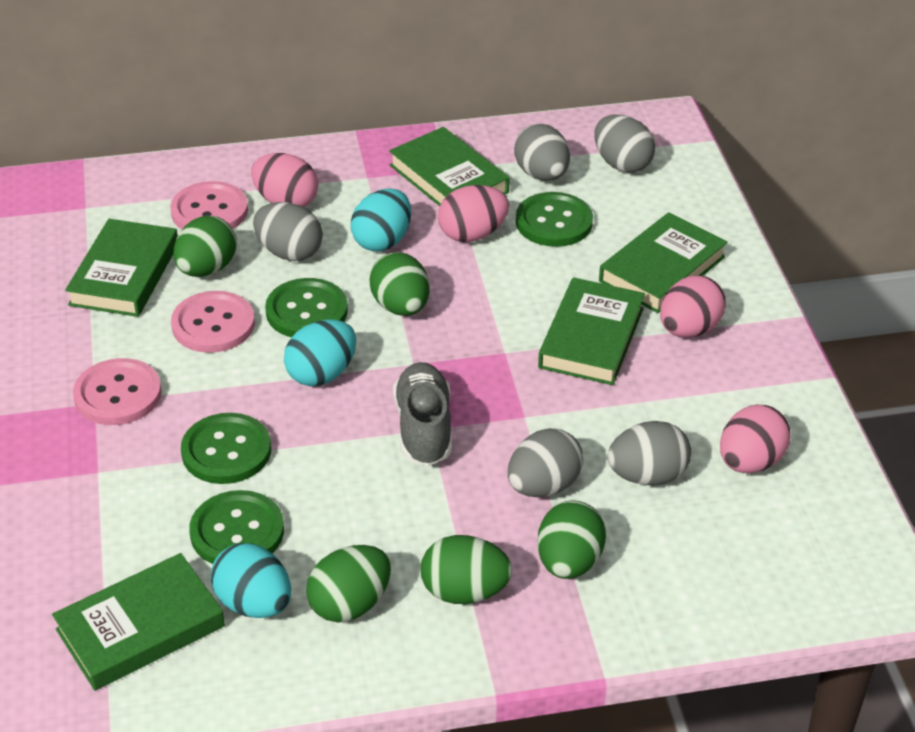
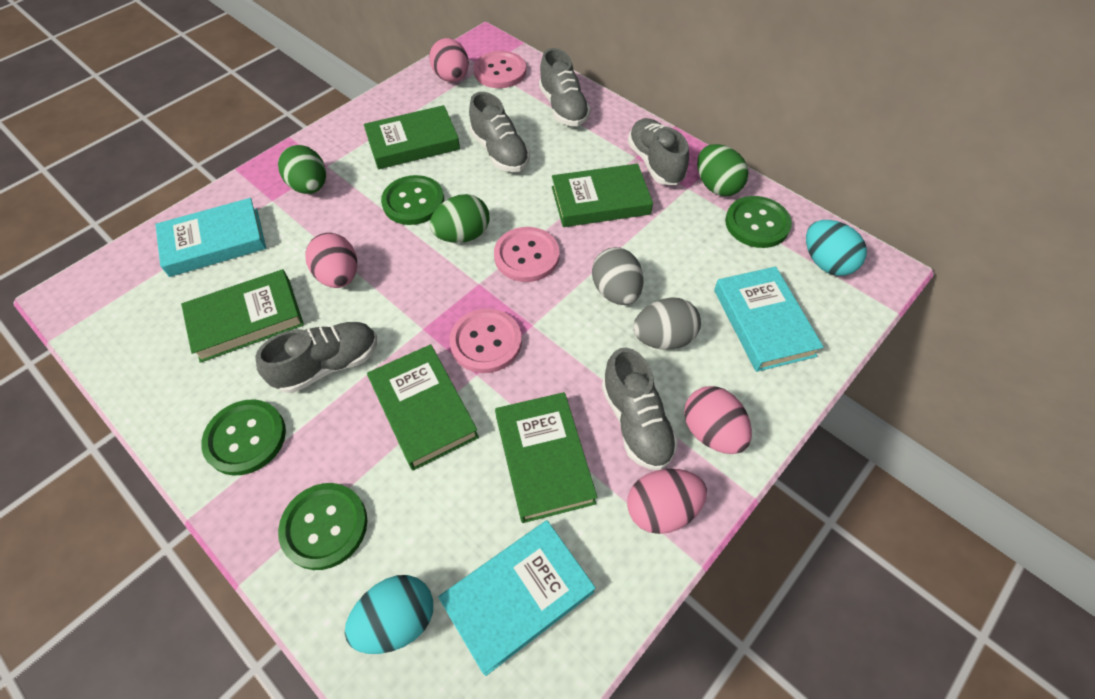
green egg: [173,216,237,277] [306,545,391,623] [369,252,429,316] [421,535,512,604] [537,500,606,579] = 5 -> [278,145,326,194] [430,194,489,243] [697,144,749,196] = 3
grey egg: [253,202,323,261] [508,428,583,497] [514,124,570,181] [594,115,655,173] [607,421,691,486] = 5 -> [592,247,644,305] [633,297,701,350] = 2
grey shoe: [393,362,452,466] = 1 -> [255,322,377,393] [469,92,530,172] [539,48,591,126] [602,348,678,470] [628,118,689,185] = 5
turquoise book: none = 0 -> [155,198,266,277] [438,520,596,676] [714,267,824,372] = 3
turquoise egg: [211,543,291,618] [284,319,356,386] [351,188,411,252] = 3 -> [345,575,433,654] [806,220,867,276] = 2

